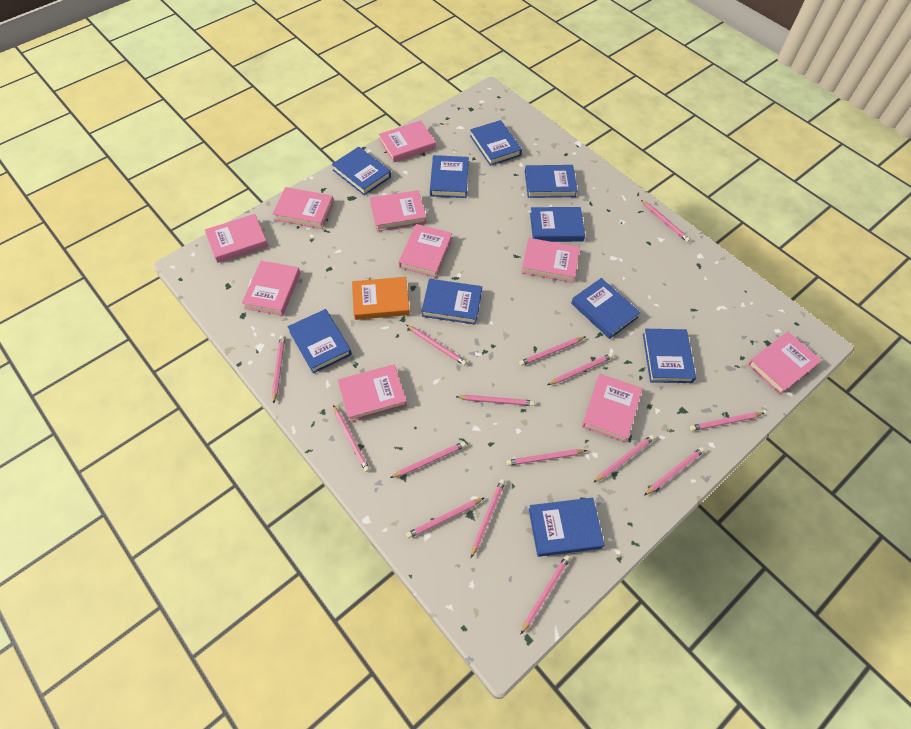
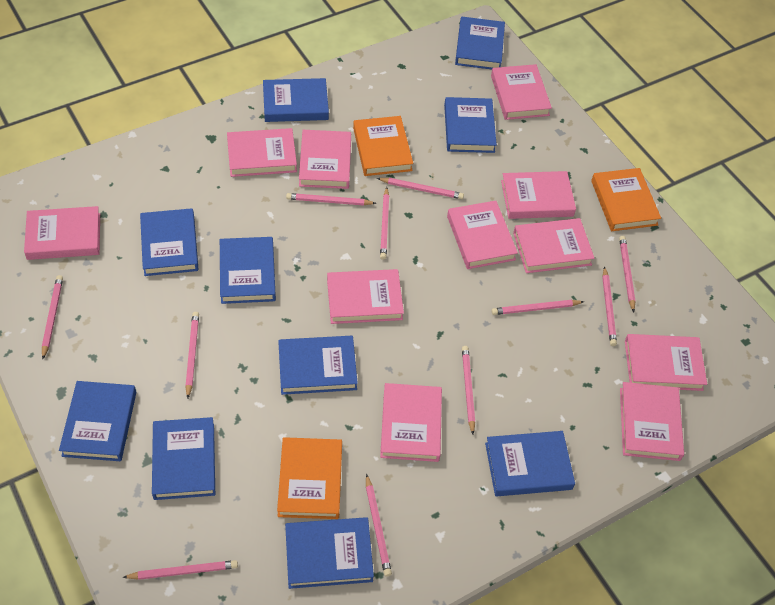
orange book: [352,277,410,320] = 1 -> [277,437,342,519] [353,116,413,176] [591,168,661,231] = 3
pink book: [205,214,268,263] [242,261,300,316] [272,187,334,229] [338,364,407,422] [370,190,426,231] [379,120,436,162] [399,224,452,277] [521,238,580,283] [582,374,642,442] [747,332,822,395] = 10 -> [24,206,100,260] [227,128,297,177] [299,130,351,189] [327,269,404,324] [380,383,442,462] [447,201,518,269] [491,64,552,120] [501,171,576,219] [513,218,595,273] [620,382,684,461] [625,334,707,391] = 11
pink pencil: [272,335,285,404] [333,405,370,472] [390,441,466,478] [406,325,467,366] [406,498,484,539] [455,395,535,406] [471,479,506,558] [506,449,587,466] [519,337,585,366] [521,555,570,634] [547,353,613,385] [593,435,655,483] [641,200,690,242] [644,447,705,496] [690,412,764,431] = 15 -> [42,275,63,359] [122,560,238,580] [185,312,199,399] [286,193,376,206] [366,474,392,577] [377,178,464,199] [380,187,389,260] [462,346,475,435] [492,300,584,315] [602,266,617,346] [619,236,635,312] = 11

